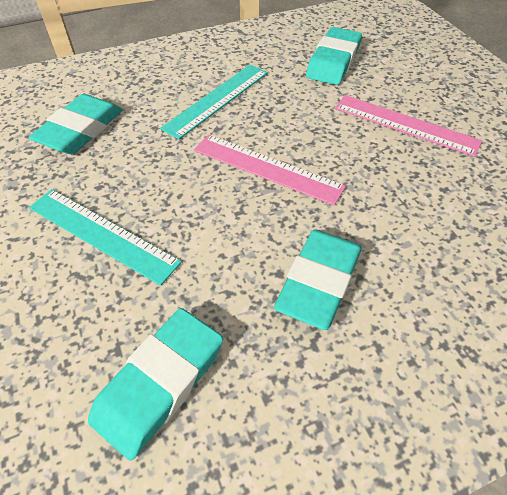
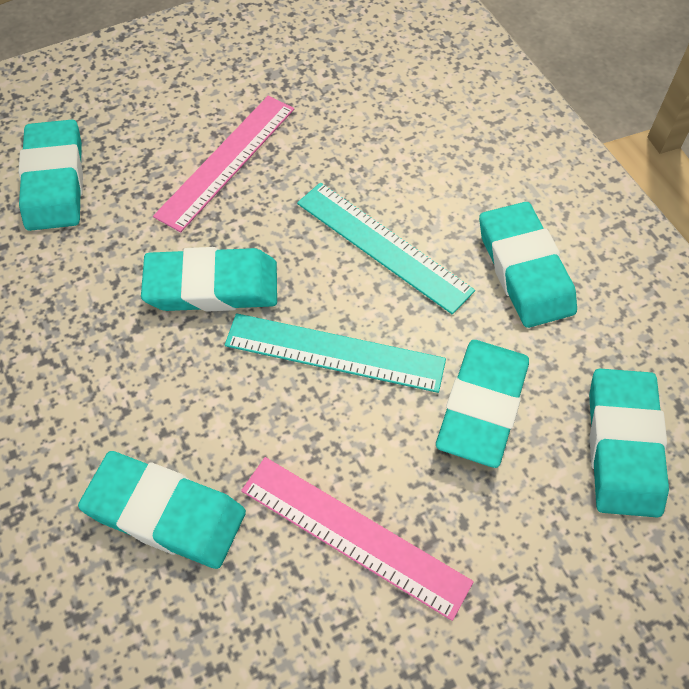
turquoise eraser: [28,94,122,154] [88,308,223,460] [274,229,362,330] [306,27,362,85] = 4 -> [19,120,83,231] [78,451,246,569] [141,247,277,312] [436,340,529,468] [479,202,577,328] [589,368,669,518] = 6

